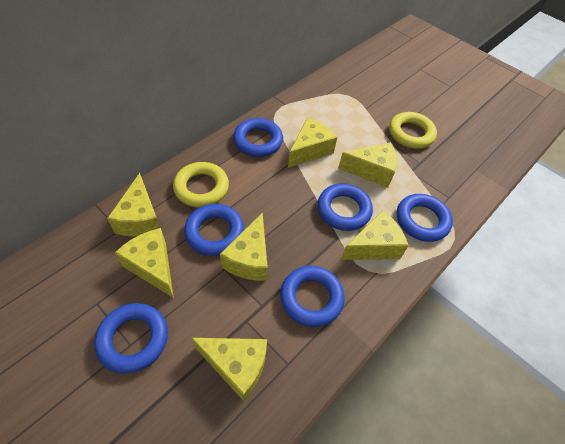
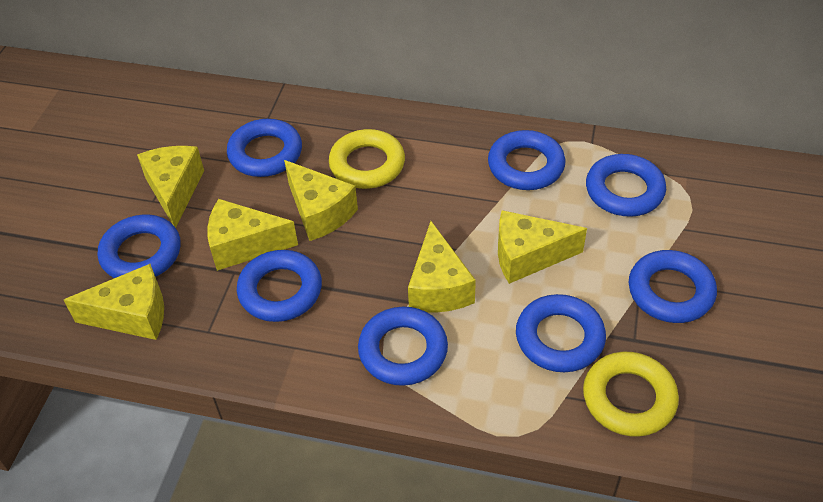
blue ring: [94,303,168,374] [184,204,244,256] [233,118,283,157] [280,266,345,327] [318,183,373,231] [397,194,453,242] = 6 -> [98,215,181,278] [227,119,302,177] [237,250,322,322] [358,307,448,386] [488,130,565,190] [516,294,606,372] [586,154,666,217] [629,250,717,323] = 8
yellow cheese: [107,173,160,237] [115,228,174,298] [191,338,267,401] [220,212,268,281] [288,117,337,168] [338,142,397,187] [341,210,409,260] = 7 -> [64,264,164,340] [137,146,204,228] [207,199,298,271] [284,160,358,241] [408,221,476,313] [498,210,587,284] = 6

